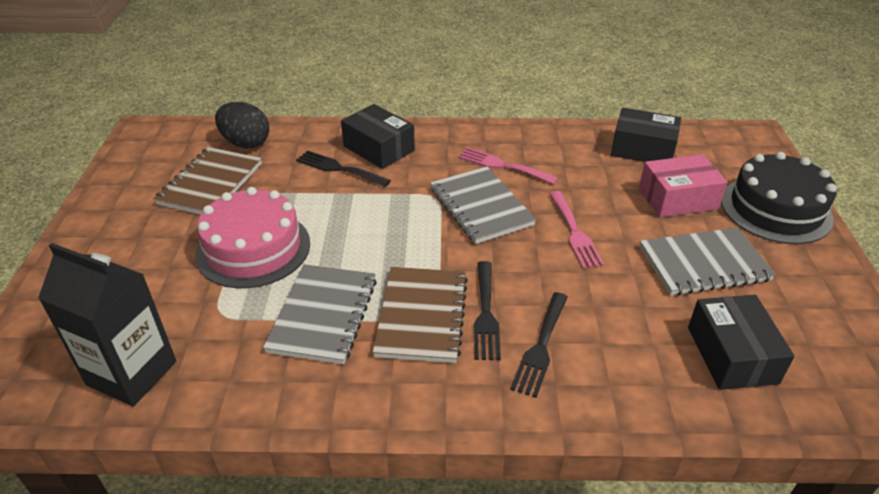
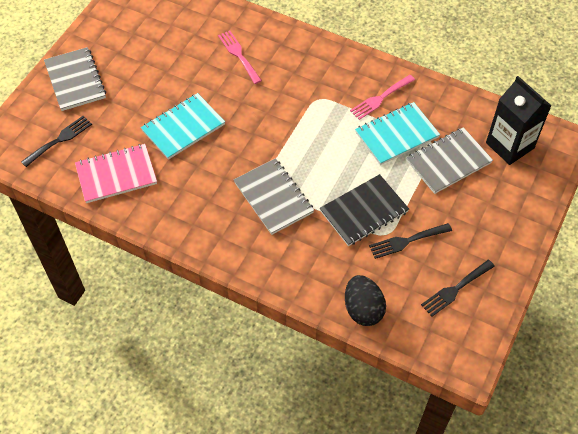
black box: [341,104,415,169] [611,108,681,162] [688,295,794,390] = 3 -> none = 0
black cake: [721,152,837,244] = 1 -> none = 0
black notebook: none = 0 -> [320,174,409,246] = 1
brown notebook: [153,147,262,215] [373,267,468,363] = 2 -> none = 0
pink box: [639,154,728,217] = 1 -> none = 0
pink cake: [195,187,310,288] = 1 -> none = 0
pink notebook: none = 0 -> [75,144,157,203] = 1
turquoise notebook: none = 0 -> [141,93,225,160] [355,102,440,165] = 2

